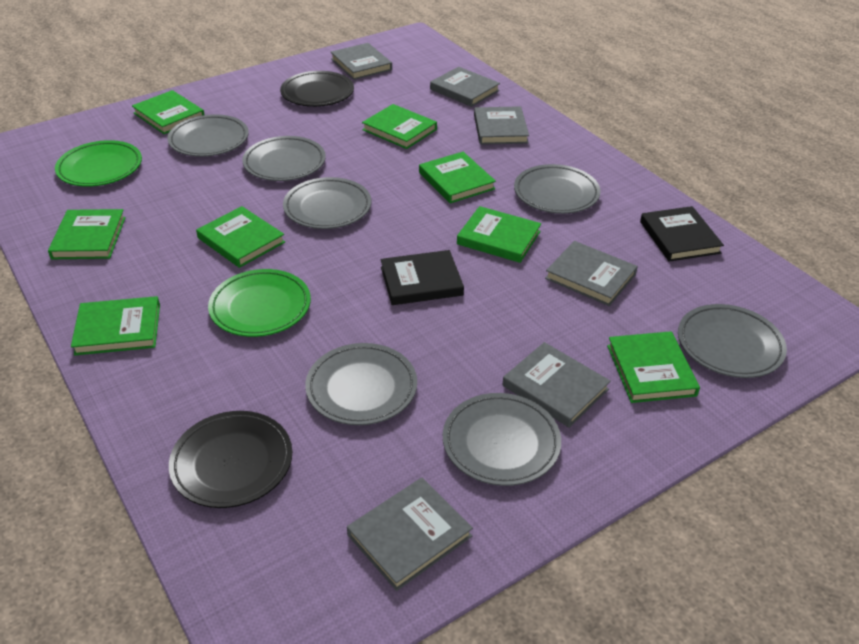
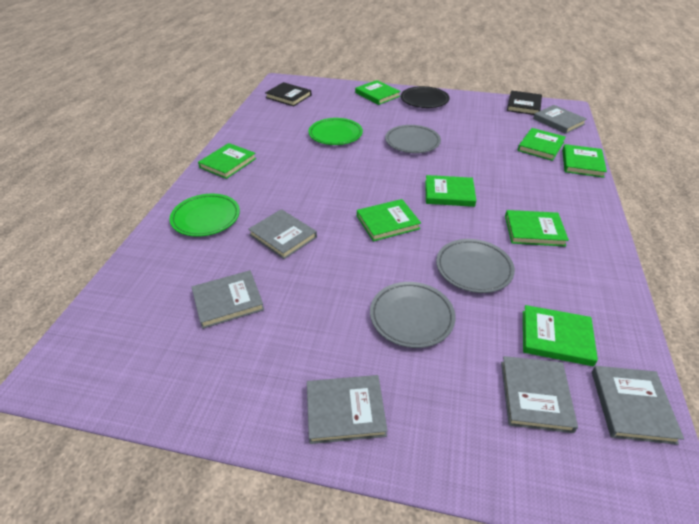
black plate: [169,411,292,508] [280,71,354,107] = 2 -> [401,86,450,108] = 1
grey plate: [167,114,249,157] [242,136,326,181] [283,177,371,229] [305,343,417,425] [443,393,561,486] [514,164,601,214] [678,304,787,378] = 7 -> [370,282,455,348] [385,125,441,153] [436,239,515,293] = 3

